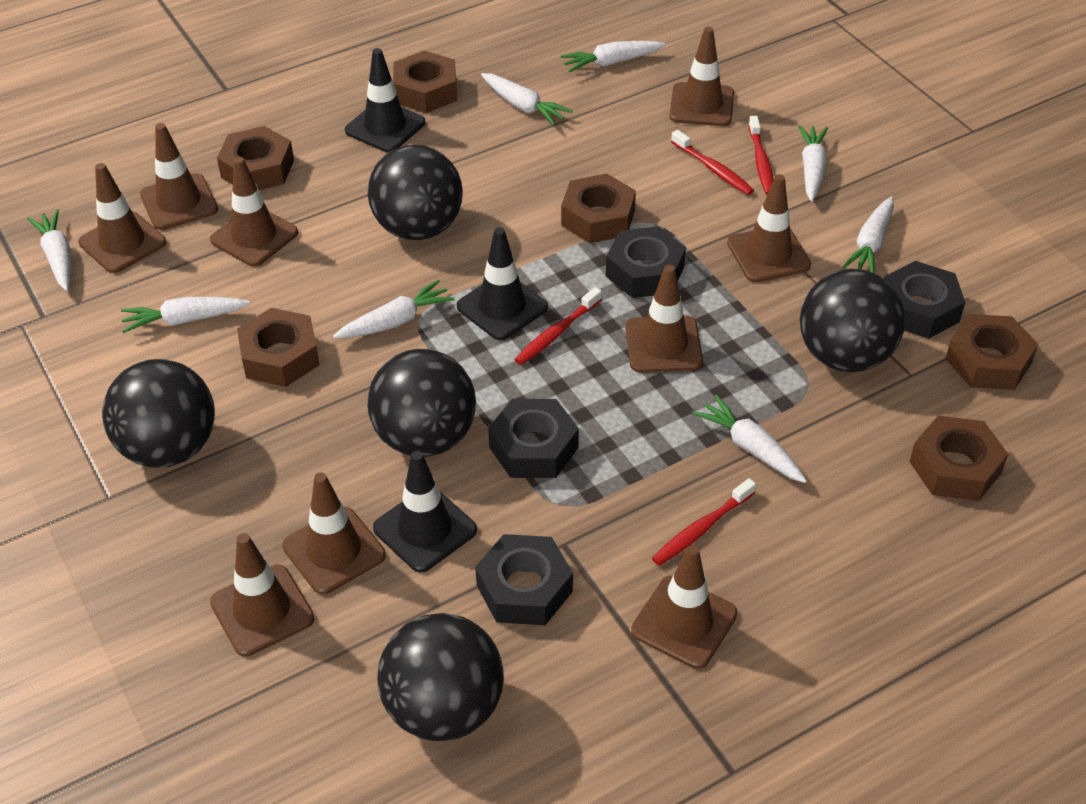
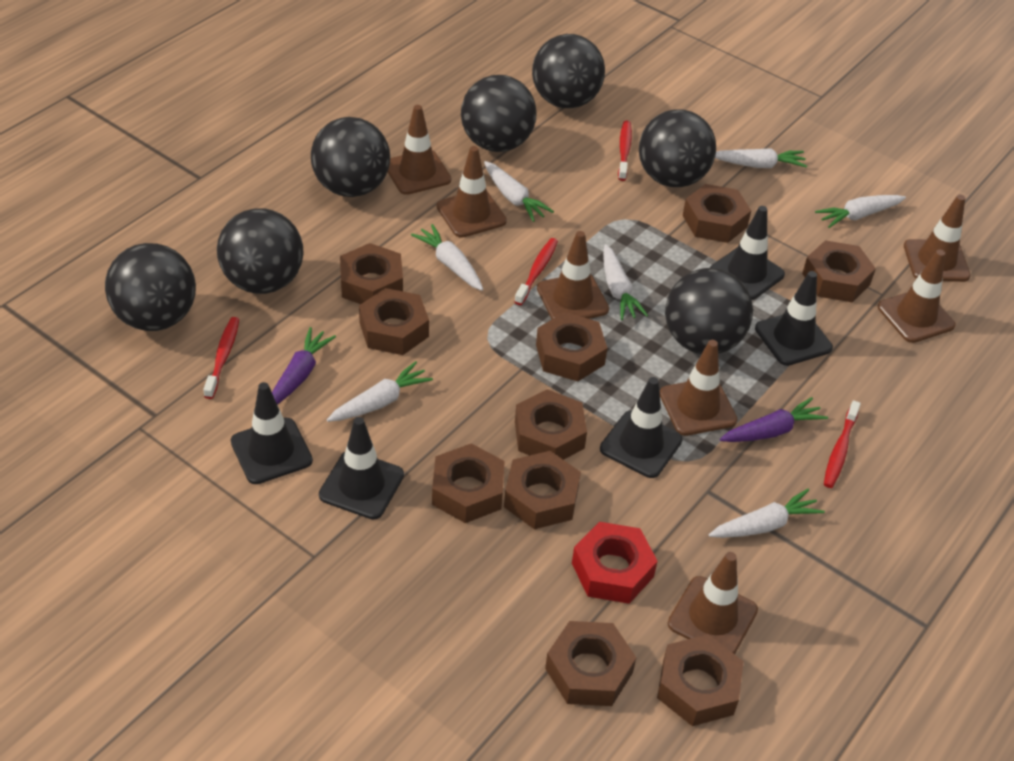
black ball: [102,359,215,468] [367,349,476,457] [368,145,463,240] [377,613,504,741] [800,269,905,372] = 5 -> [105,243,196,331] [217,208,304,294] [311,117,390,197] [461,75,537,152] [532,34,605,108] [639,109,716,187] [665,268,753,354] = 7
black nut: [475,534,573,625] [488,399,579,478] [606,226,686,298] [884,261,965,339] = 4 -> none = 0
black traffic cone: [345,48,425,152] [373,451,477,572] [457,227,548,340] = 3 -> [231,382,313,484] [319,417,404,519] [600,377,683,478] [710,206,785,300] [755,271,833,366] = 5
brown nut: [217,126,294,190] [237,308,320,387] [393,51,457,113] [561,173,636,243] [909,416,1008,501] [945,314,1038,390] = 6 -> [340,243,403,304] [359,288,429,355] [432,443,505,523] [504,451,581,529] [515,389,587,460] [536,312,607,381] [545,621,636,706] [657,634,744,726] [683,184,751,243] [802,240,876,302] = 10
brown traffic cone: [78,163,166,273] [140,123,218,230] [210,157,298,266] [210,533,314,657] [282,472,386,595] [625,265,703,373] [631,545,737,669] [669,27,734,126] [727,174,811,283] = 9 -> [388,105,451,195] [437,146,507,238] [537,231,609,319] [660,340,737,436] [668,552,758,654] [878,250,956,343] [904,195,971,282] = 7
purple carrot: none = 0 -> [272,327,336,405] [720,397,828,442] = 2
red nut: none = 0 -> [572,522,658,604] = 1
white carrot: [27,209,71,291] [121,297,250,333] [333,280,455,339] [481,73,572,126] [560,41,666,72] [692,395,807,483] [798,125,828,201] [842,196,894,273] = 8 -> [327,361,433,422] [411,224,483,291] [484,161,554,222] [603,244,648,320] [709,489,825,538] [715,148,807,168] [815,195,906,228] = 7

